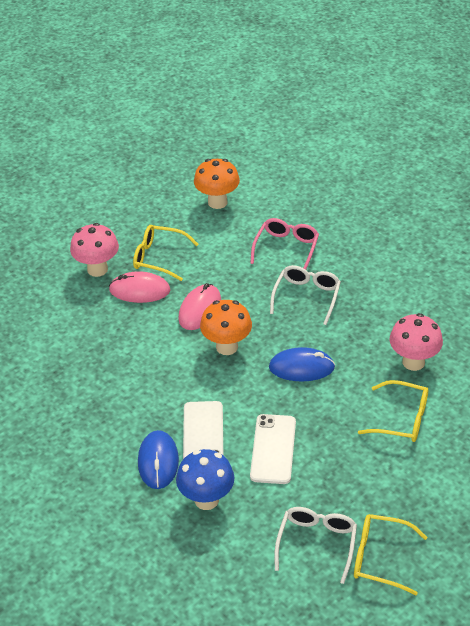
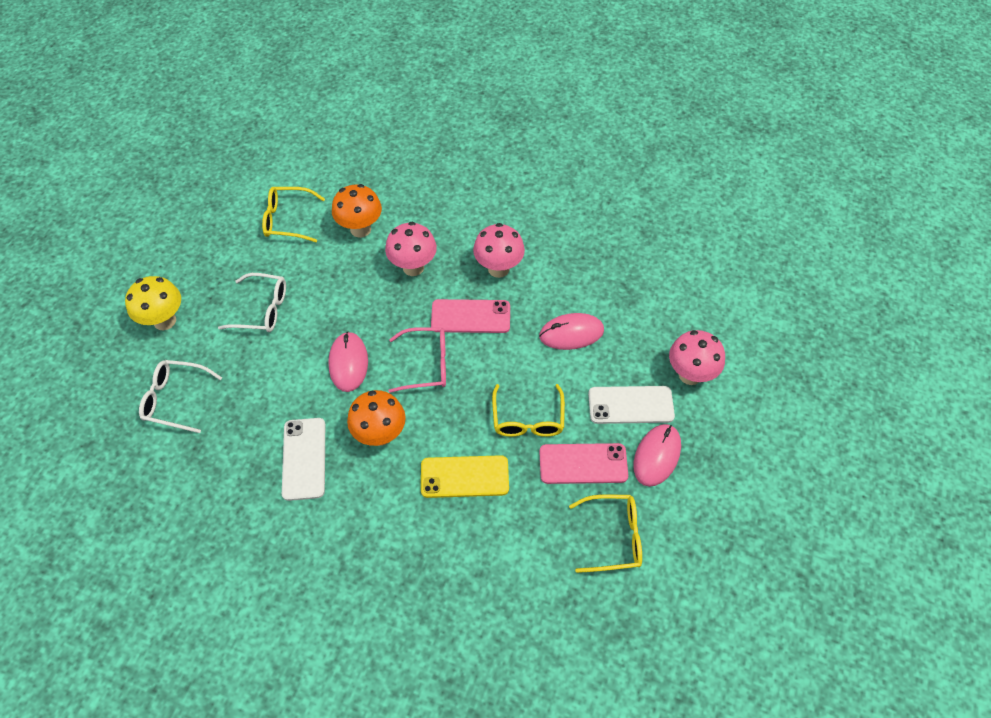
blue mouse: [138,430,179,489] [269,347,335,382] = 2 -> none = 0
blue mushroom: [176,449,235,510] = 1 -> none = 0
pink mouse: [109,271,171,303] [178,283,221,330] = 2 -> [328,331,368,392] [539,313,604,350] [633,424,681,487] = 3
pink mushroom: [70,223,119,277] [390,313,443,371] = 2 -> [385,222,437,276] [473,223,525,278] [669,330,725,385] = 3
pink phone: none = 0 -> [431,299,510,333] [540,443,628,484] = 2
yellow mushroom: none = 0 -> [125,276,181,331] = 1
yellow phone: none = 0 -> [421,455,509,498] = 1

